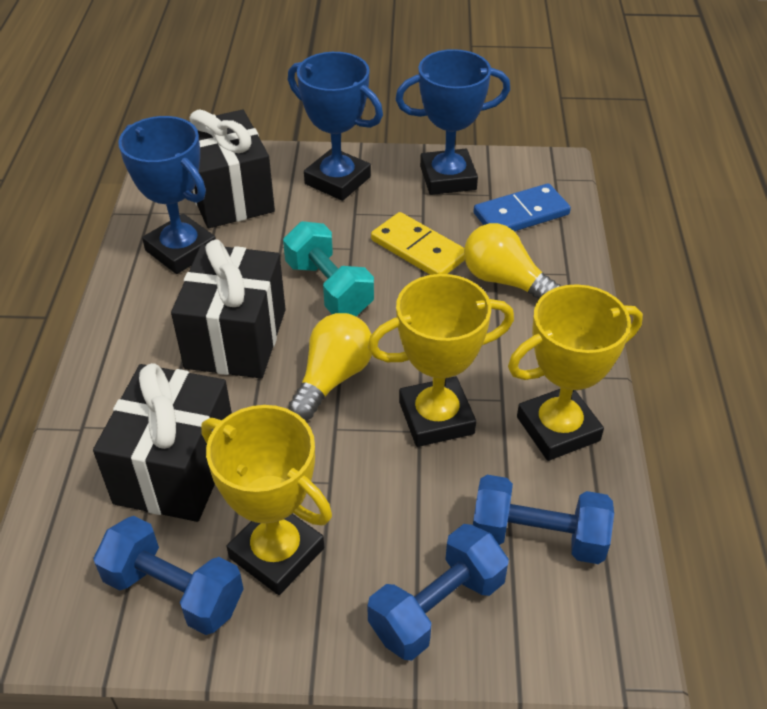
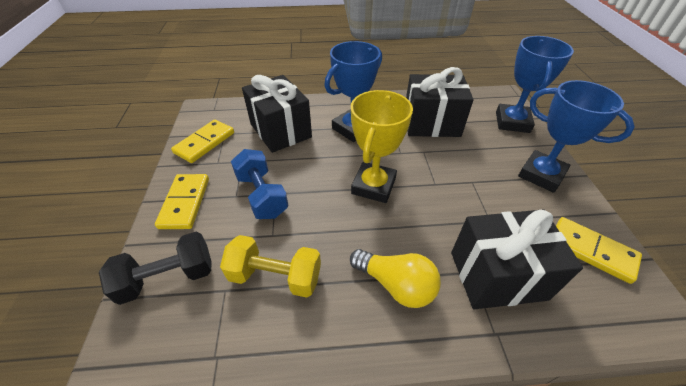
black dumbbell: none = 0 -> [99,232,212,305] = 1
blue domino: [473,183,571,231] = 1 -> none = 0
blue dumbbell: [93,516,244,635] [367,524,509,660] [473,475,614,564] = 3 -> [231,149,289,219] = 1
turquoise dumbbell: [283,221,374,316] = 1 -> none = 0
yellow domino: [371,212,465,275] = 1 -> [155,174,209,229] [171,120,234,163] [556,217,642,284] = 3
yellow dumbbell: none = 0 -> [220,235,321,298] = 1
yellow light bulb: [288,313,372,420] [464,223,561,300] = 2 -> [350,249,441,308] = 1
yellow trophy: [201,405,332,595] [368,274,514,447] [508,284,643,461] = 3 -> [351,90,413,203] = 1

